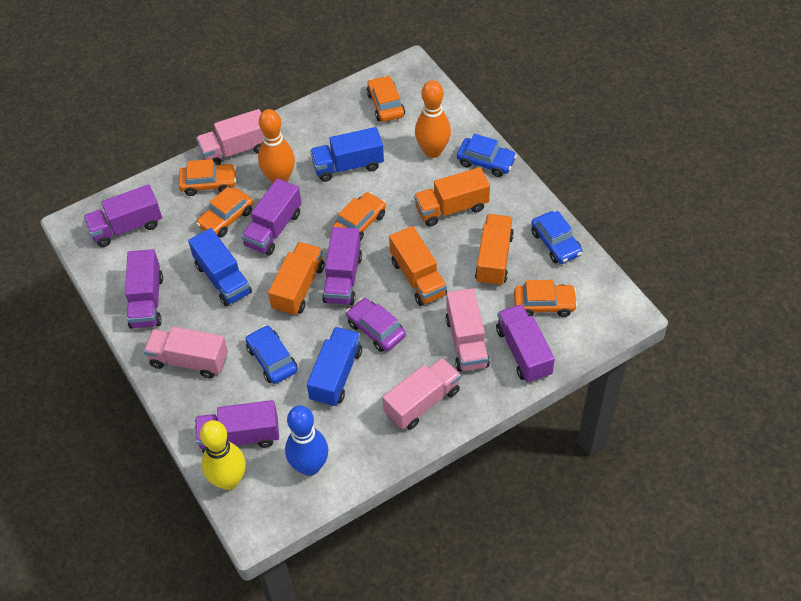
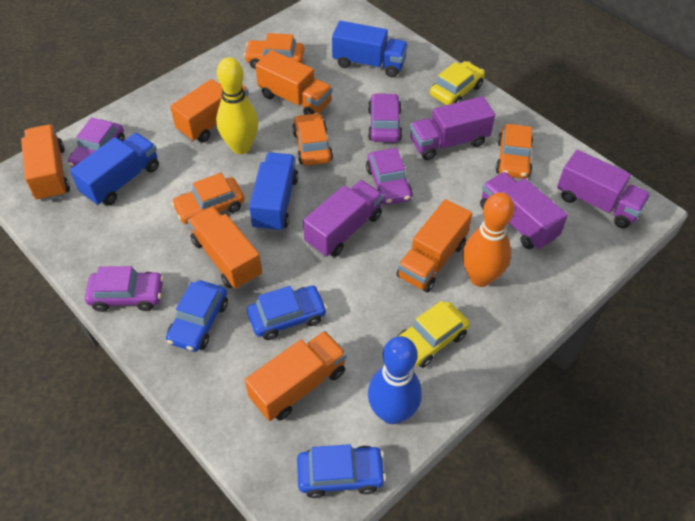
orange bowling pin: [258,109,295,183] [415,80,451,158] = 2 -> [462,192,515,287] = 1
orange car: [179,159,236,196] [196,187,253,238] [332,192,386,241] [367,76,405,122] [514,280,578,317] = 5 -> [171,173,244,224] [244,33,304,69] [292,113,333,166] [496,124,533,178] = 4
orange truck: [268,242,325,316] [389,226,447,306] [414,167,490,227] [475,214,514,287] = 4 -> [21,124,70,202] [170,79,249,142] [188,206,262,289] [245,331,347,421] [255,50,333,115] [397,199,472,293] = 6
pink truck: [144,327,228,378] [196,109,263,165] [382,358,461,430] [446,288,490,372] = 4 -> none = 0
purple car: [346,298,406,352] = 1 -> [68,117,125,168] [85,266,164,312] [366,148,413,205] [368,93,402,142] = 4
purple truck: [84,184,162,247] [125,249,163,328] [195,400,279,453] [241,178,301,256] [322,227,362,305] [496,304,555,383] = 6 -> [303,180,383,257] [410,96,495,160] [480,172,568,250] [557,150,651,228] = 4
yellow car: none = 0 -> [397,301,470,368] [430,61,485,105] = 2

